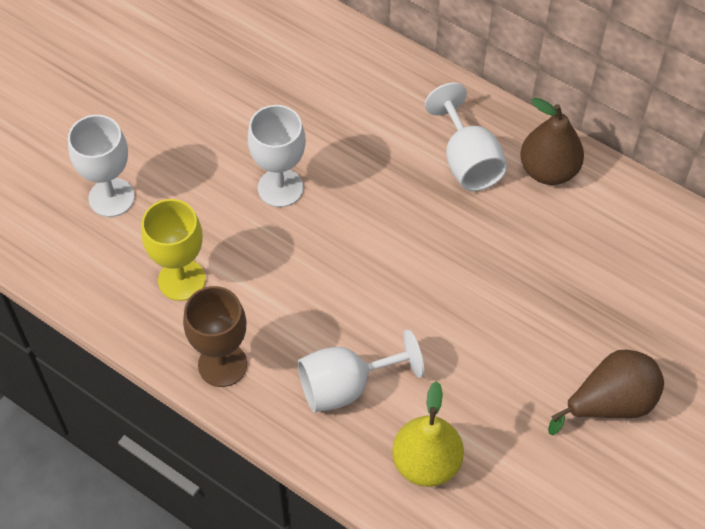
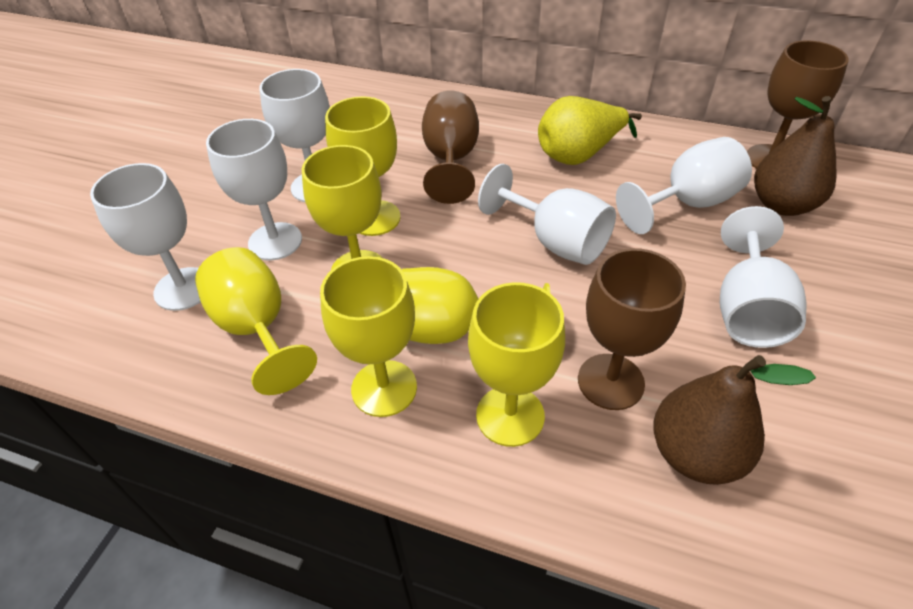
brown goblet: [183,286,247,387] = 1 -> [422,91,479,204] [578,248,686,410] [747,40,849,169] = 3
white goblet: [68,115,135,217] [248,105,306,207] [298,329,424,412] [425,83,508,191] = 4 -> [90,163,201,311] [206,119,302,260] [259,69,330,202] [478,164,616,265] [616,137,752,234] [720,206,806,348] = 6
yellow goblet: [141,199,206,301] = 1 -> [195,247,317,395] [302,145,383,270] [320,256,417,417] [325,96,400,236] [402,267,550,344] [468,282,565,447] = 6

